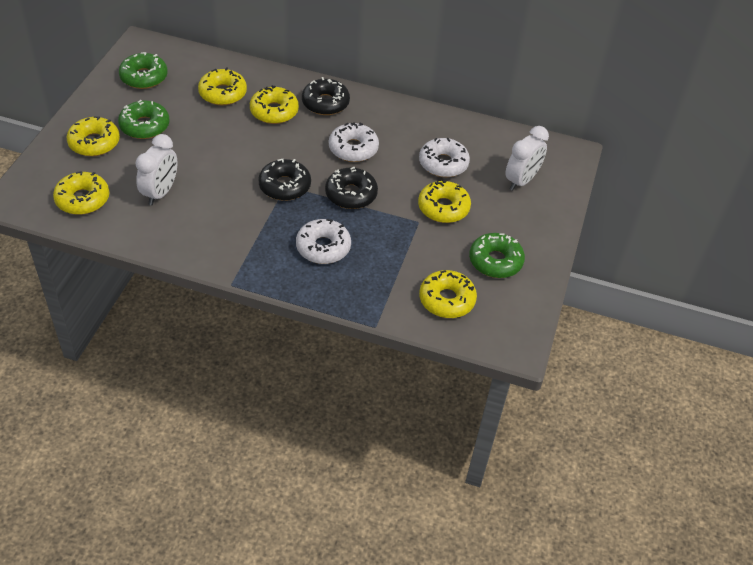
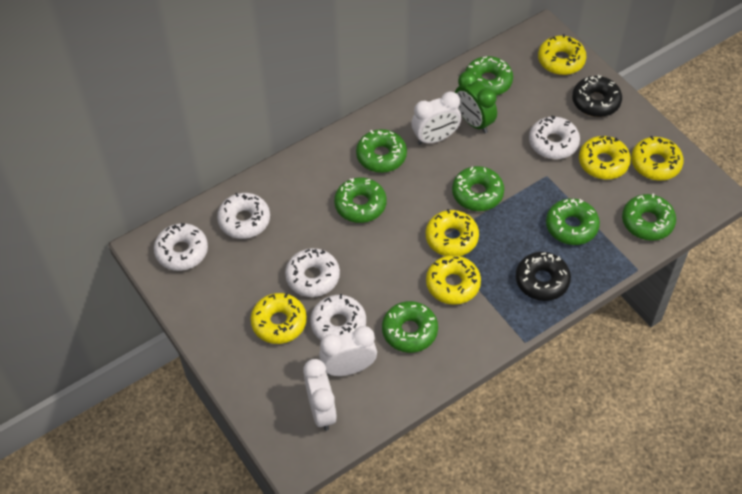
black donut: [258,159,311,201] [302,77,350,115] [325,167,378,209] = 3 -> [516,252,571,301] [572,75,622,117] = 2
green clock: none = 0 -> [455,71,497,133] = 1
green donut: [118,100,170,139] [119,52,168,89] [469,233,525,278] = 3 -> [334,177,387,223] [356,129,407,173] [382,301,438,353] [452,166,504,211] [465,56,513,96] [546,198,600,245] [622,194,676,241] = 7
white clock: [135,134,178,205] [505,126,549,191] = 2 -> [303,359,337,431] [319,326,377,376] [411,92,461,145] = 3
white donut: [296,219,351,264] [329,122,379,162] [419,138,470,177] = 3 -> [154,223,208,271] [217,193,270,239] [285,248,340,297] [310,294,366,340] [529,115,580,159] = 5

